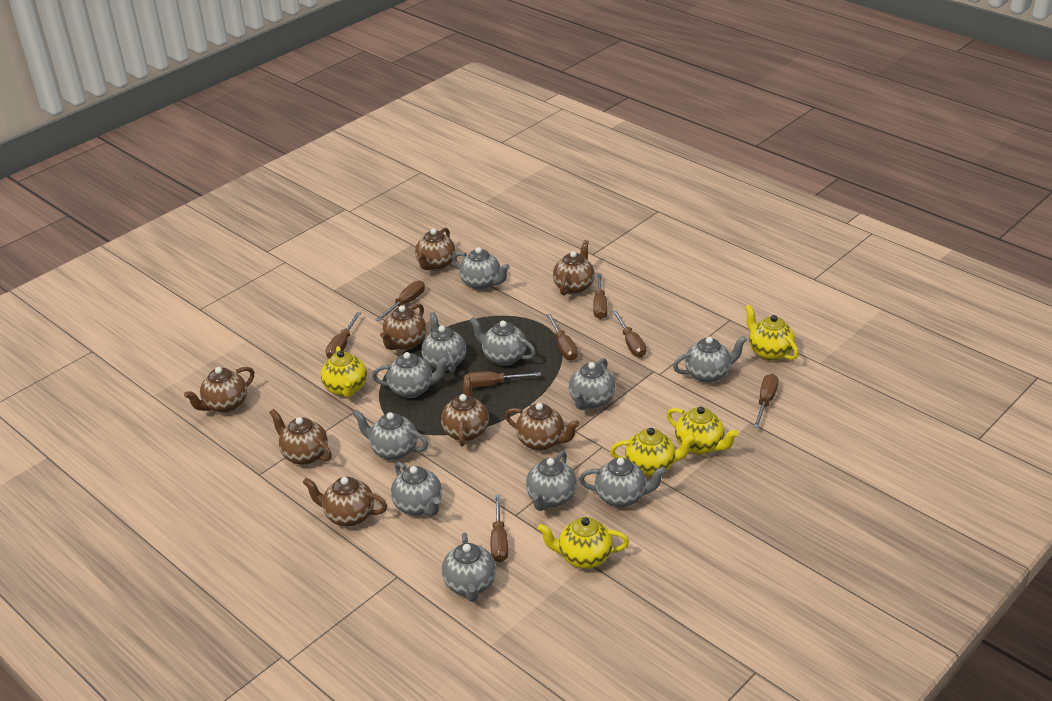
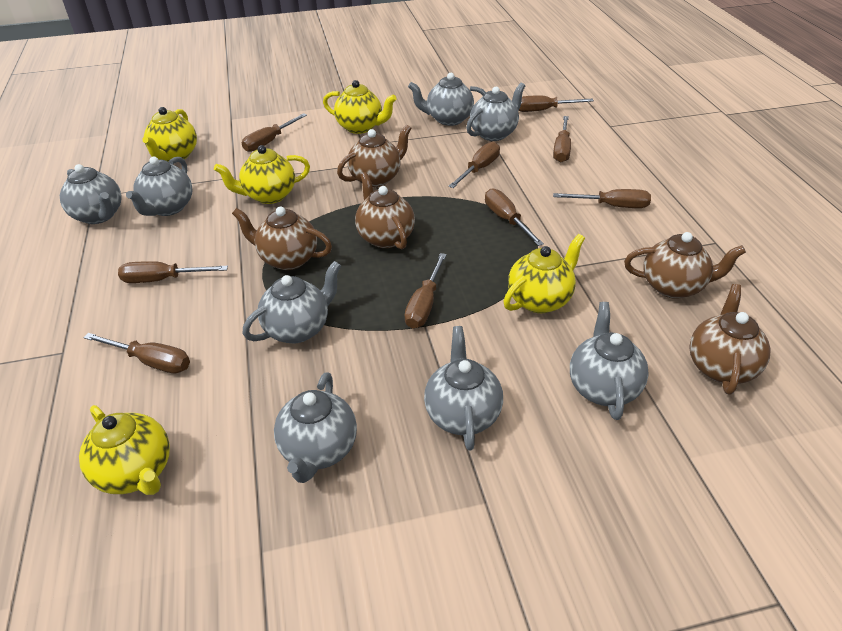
brown screwdriver: [326,312,361,359] [375,281,425,321] [463,371,541,388] [491,494,508,562] [546,313,578,360] [593,273,608,319] [613,310,646,357] [753,374,779,428] = 8 -> [83,333,190,373] [118,261,228,283] [242,113,307,152] [404,253,447,329] [448,142,500,188] [485,189,544,246] [519,96,594,112] [553,116,571,163] [553,189,651,208] = 9
brown teapot: [184,367,254,413] [269,409,332,465] [303,477,387,527] [380,303,426,350] [415,228,456,271] [441,376,489,446] [505,403,580,451] [553,240,595,295] = 8 -> [232,206,332,270] [337,125,412,187] [355,172,415,250] [624,232,746,299] [689,284,771,395] = 5
grey teapot: [353,410,428,460] [372,352,449,398] [391,462,442,516] [421,312,466,373] [442,532,496,602] [453,247,510,290] [469,317,536,366] [526,451,577,511] [569,358,615,410] [579,458,667,507] [673,336,747,383] = 11 -> [60,164,122,224] [126,156,192,216] [242,261,341,343] [274,372,357,483] [408,73,486,126] [424,326,503,451] [466,82,525,141] [570,302,649,420] = 8

